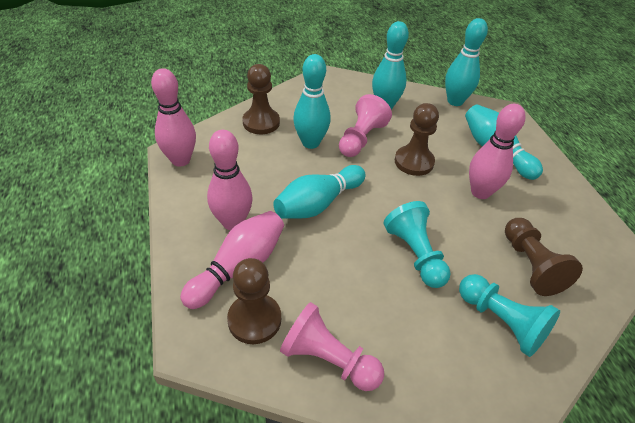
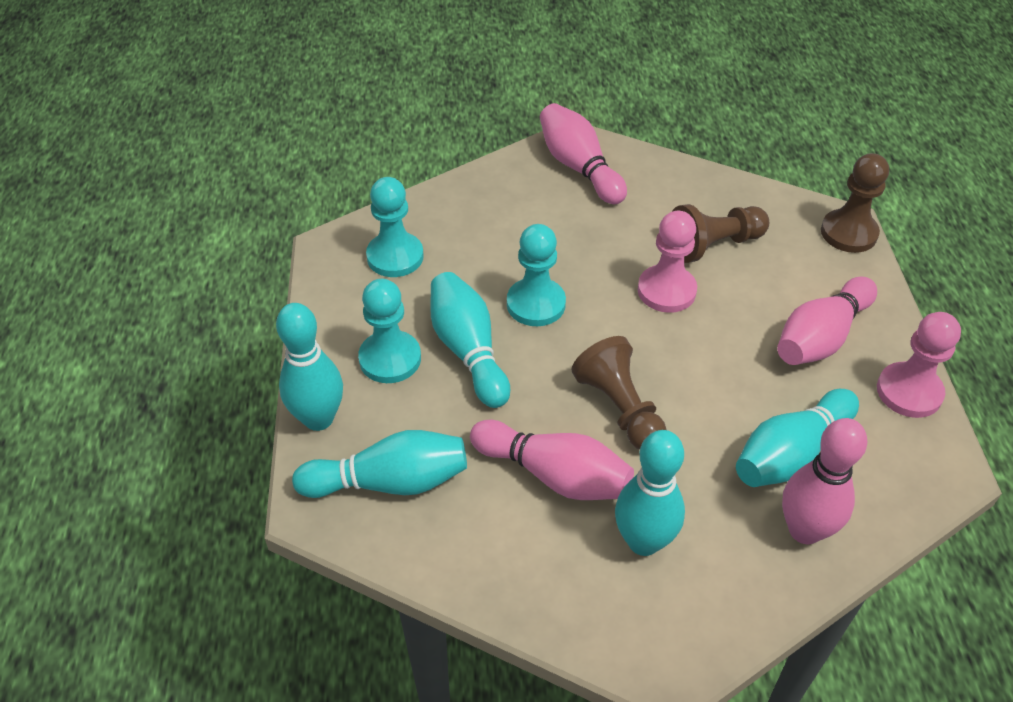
brown pawn: [227,258,281,344] [242,64,280,134] [395,103,439,176] [505,218,583,296] = 4 -> [571,336,667,450] [672,204,769,263] [821,153,889,253] = 3
turquoise pawn: [384,201,451,288] [459,274,560,357] = 2 -> [358,279,421,383] [366,177,424,277] [507,224,566,326] = 3

